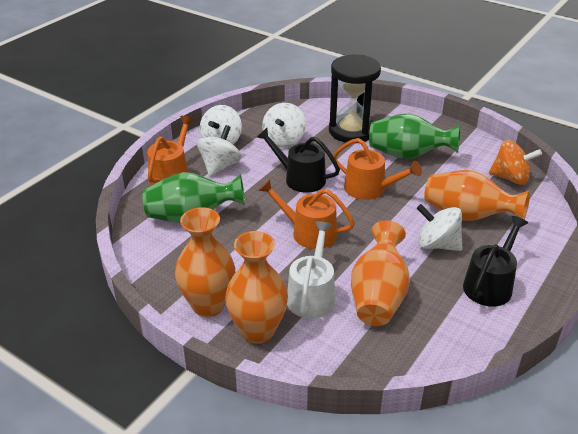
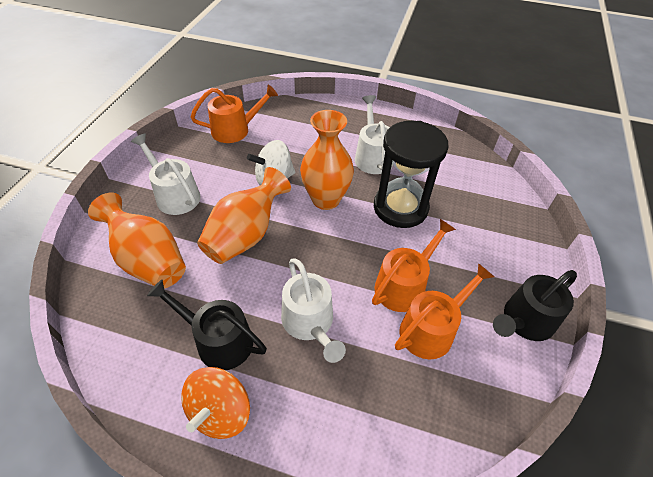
green vase: [142,172,245,223] [369,113,460,159] = 2 -> none = 0
orange vase: [175,207,235,317] [225,231,288,344] [351,220,410,326] [424,170,530,221] = 4 -> [88,193,186,289] [197,167,291,264] [300,110,354,210] = 3
white spinning top: [197,125,242,176] [200,105,242,145] [262,103,306,147] [417,204,463,251] = 4 -> [247,140,295,185] = 1
white watering can: [287,221,335,319] = 1 -> [131,134,200,215] [281,258,346,363] [355,95,393,174] = 3

